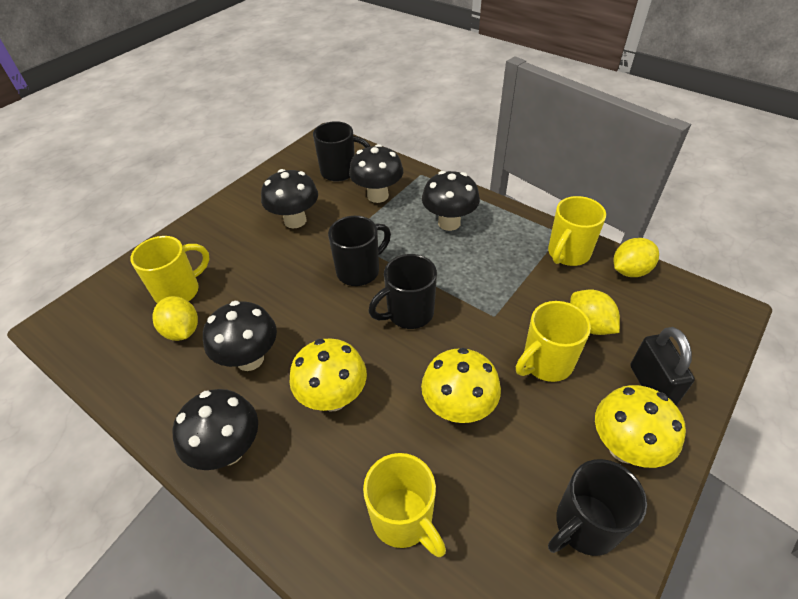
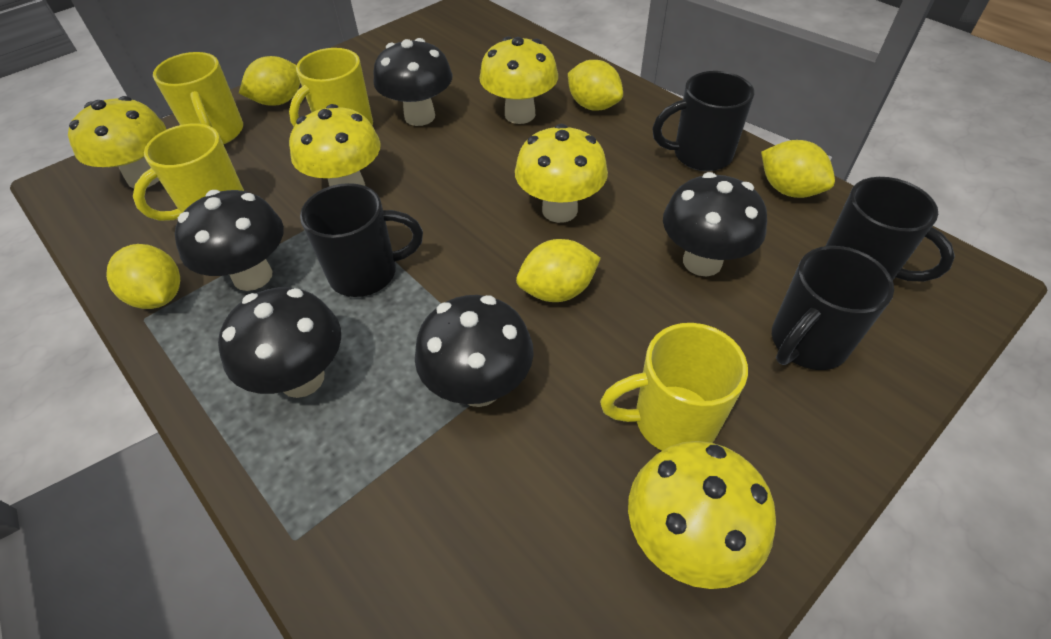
black padlock: [631,327,695,406] = 1 -> none = 0
yellow lemon: [152,296,198,341] [570,290,620,335] [613,238,659,277] = 3 -> [106,244,180,309] [239,56,300,106] [516,239,601,302] [568,60,623,111] [761,140,835,198] = 5
yellow mushroom: [289,338,367,411] [421,348,501,423] [595,385,686,468] = 3 -> [68,96,166,188] [289,104,381,187] [479,36,558,124] [515,124,608,223] [628,441,776,589] = 5

